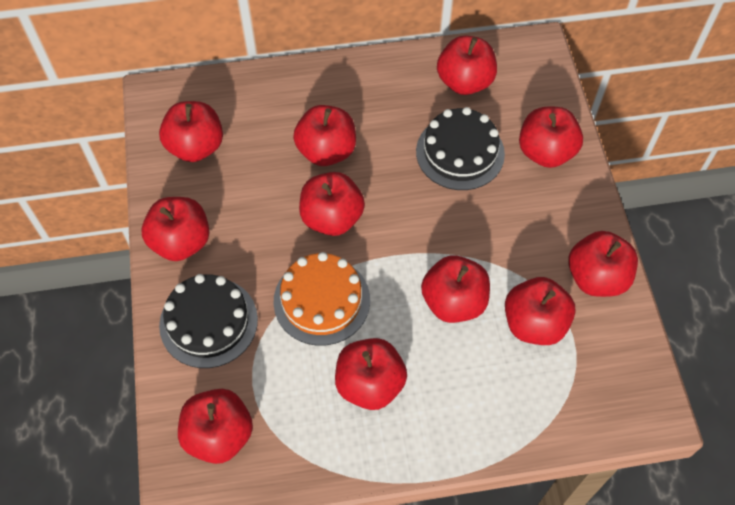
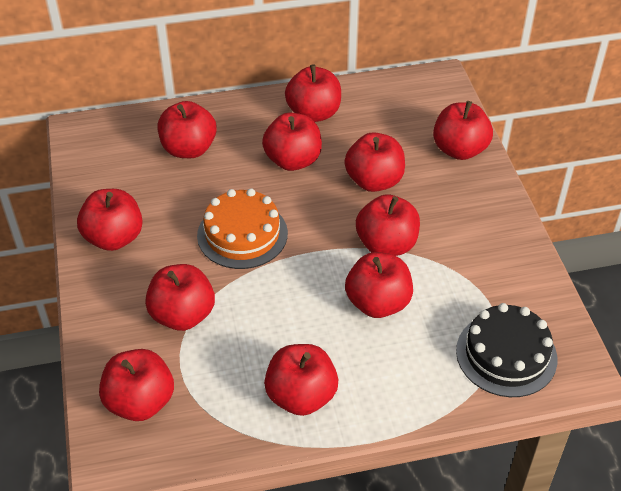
black cake: [159,274,258,368] [416,107,505,190] = 2 -> [456,303,557,397] = 1

